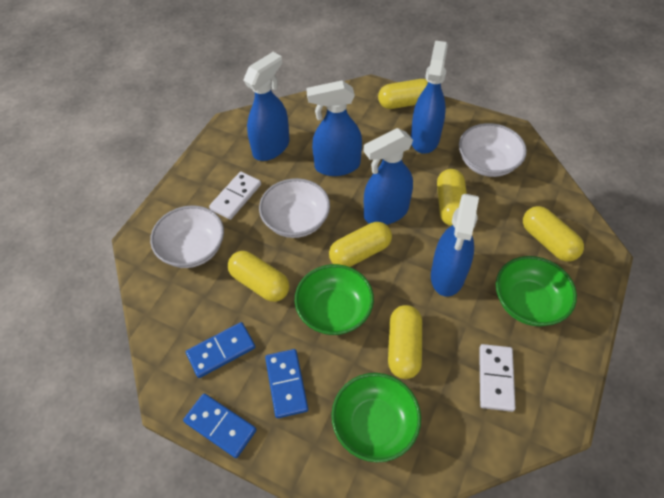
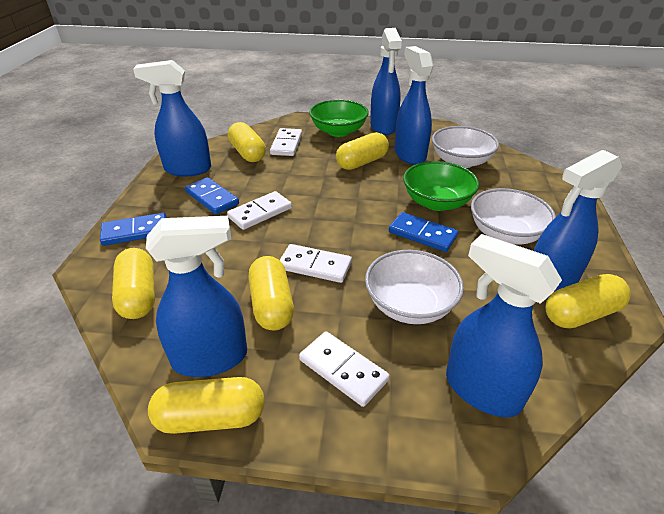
blue spray bottle: [243,52,290,161] [306,80,362,176] [364,128,413,225] [411,41,448,154] [431,194,479,297] = 5 -> [133,60,211,177] [146,216,247,377] [370,28,402,135] [395,46,433,165] [446,234,562,417] [534,150,622,298] = 6
green bowl: [295,264,374,335] [331,373,421,462] [496,256,577,326] = 3 -> [309,100,369,137] [403,161,479,211] = 2
white domino: [209,171,261,220] [479,344,515,412] = 2 -> [227,191,292,230] [270,128,302,156] [280,244,352,283] [299,331,390,407] = 4

